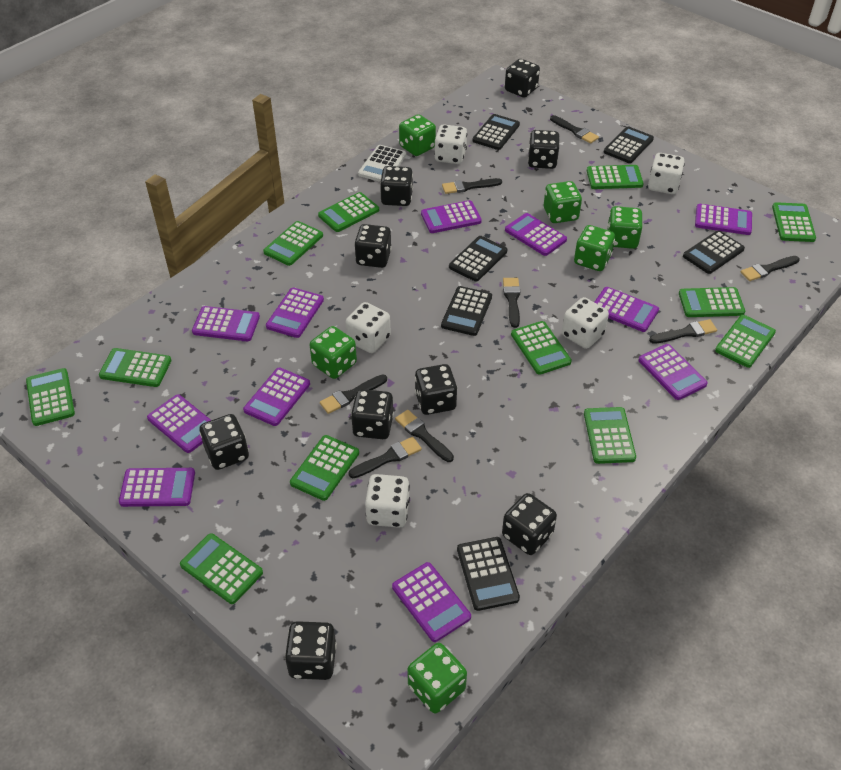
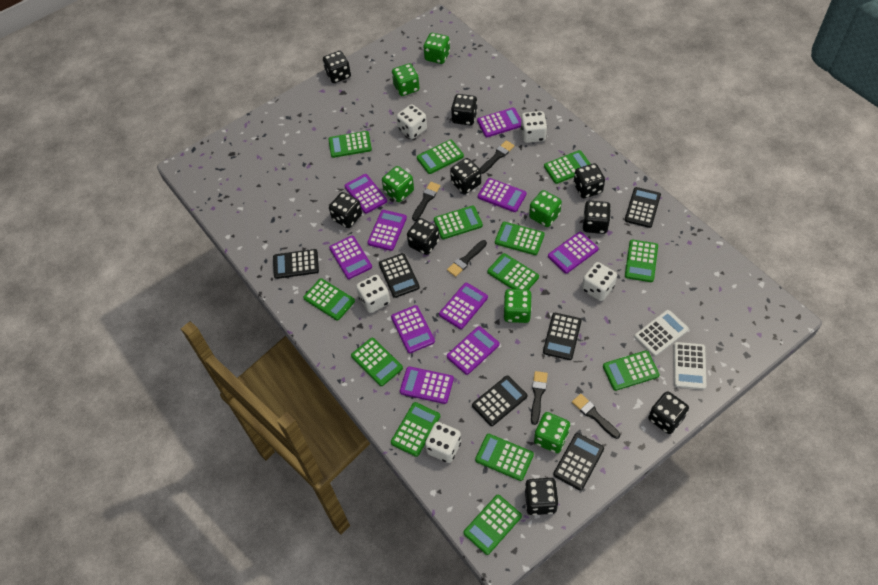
black brush: [320,375,387,414] [348,437,422,478] [395,410,454,462] [442,178,502,194] [503,278,520,328] [550,115,599,144] [649,319,717,344] [741,256,800,281] = 8 -> [412,182,440,221] [447,240,487,277] [480,140,515,174] [531,371,548,425] [572,394,620,439] = 5
green calculator: [26,368,75,426] [99,348,171,387] [180,533,263,604] [263,221,323,266] [290,435,359,501] [318,192,379,232] [511,321,572,375] [584,407,636,464] [587,165,644,189] [679,287,745,317] [715,315,776,368] [772,202,816,242] = 12 -> [303,278,355,321] [328,131,372,158] [351,338,403,386] [391,402,440,457] [417,139,464,174] [434,205,483,239] [464,495,522,555] [475,434,534,481] [487,253,539,290] [495,222,545,255] [544,150,590,184] [603,350,660,391] [625,240,658,282] = 13
purple calculator: [119,468,195,507] [147,394,211,453] [192,306,260,341] [243,368,310,426] [266,288,324,338] [392,562,471,642] [421,200,482,233] [505,213,567,256] [594,287,659,332] [638,344,708,400] [695,204,752,235] = 11 -> [329,236,372,279] [344,174,387,214] [368,210,407,251] [391,305,435,353] [400,366,454,404] [439,283,488,329] [447,326,499,375] [477,108,521,137] [478,178,527,212] [548,232,599,274] = 10
white calculator: [358,145,406,182] = 1 -> [634,310,689,356] [674,342,706,390] = 2

